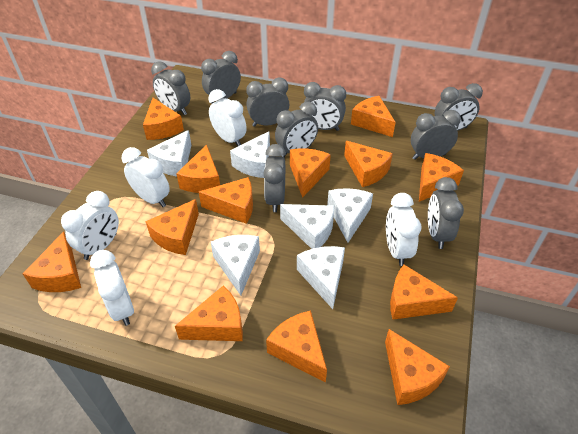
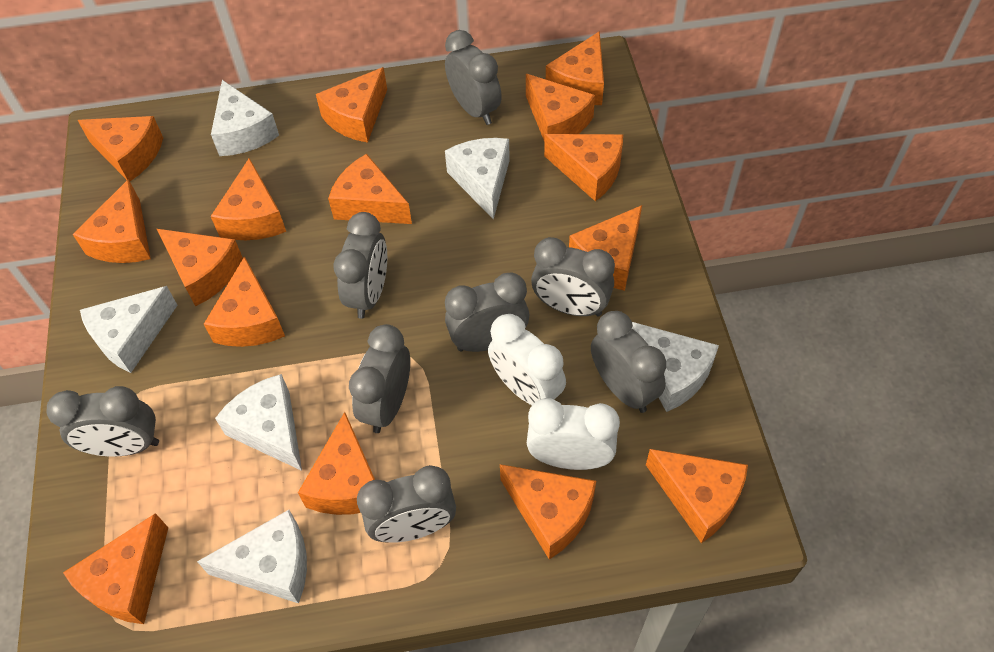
grey clock: [151,61,190,115] [201,51,241,104] [246,78,290,127] [263,144,286,212] [275,101,318,157] [304,82,346,131] [411,110,461,160] [428,177,464,249] [435,83,483,131] = 9 -> [46,386,159,457] [333,212,387,319] [349,324,410,433] [357,465,456,542] [445,30,502,125] [445,272,529,352] [531,237,615,317] [591,311,666,413] = 8
orange cheese: [23,232,81,292] [143,98,184,140] [145,199,199,255] [175,285,243,341] [176,145,220,193] [199,177,253,224] [266,311,327,383] [290,149,331,198] [344,141,393,187] [351,96,396,137] [385,329,450,405] [390,265,458,320] [419,153,464,202] = 13 -> [63,513,168,624] [72,179,151,263] [78,116,163,181] [157,229,243,307] [204,256,285,347] [211,158,286,240] [298,412,375,515] [316,67,387,143] [328,154,412,224] [500,464,596,559] [526,74,595,142] [544,134,623,201] [546,31,604,105] [569,205,642,291] [646,449,748,543] = 15
white clock: [61,191,119,260] [90,250,134,326] [122,147,170,207] [208,89,247,146] [386,193,422,266] = 5 -> [488,314,566,405] [527,398,620,470] = 2

